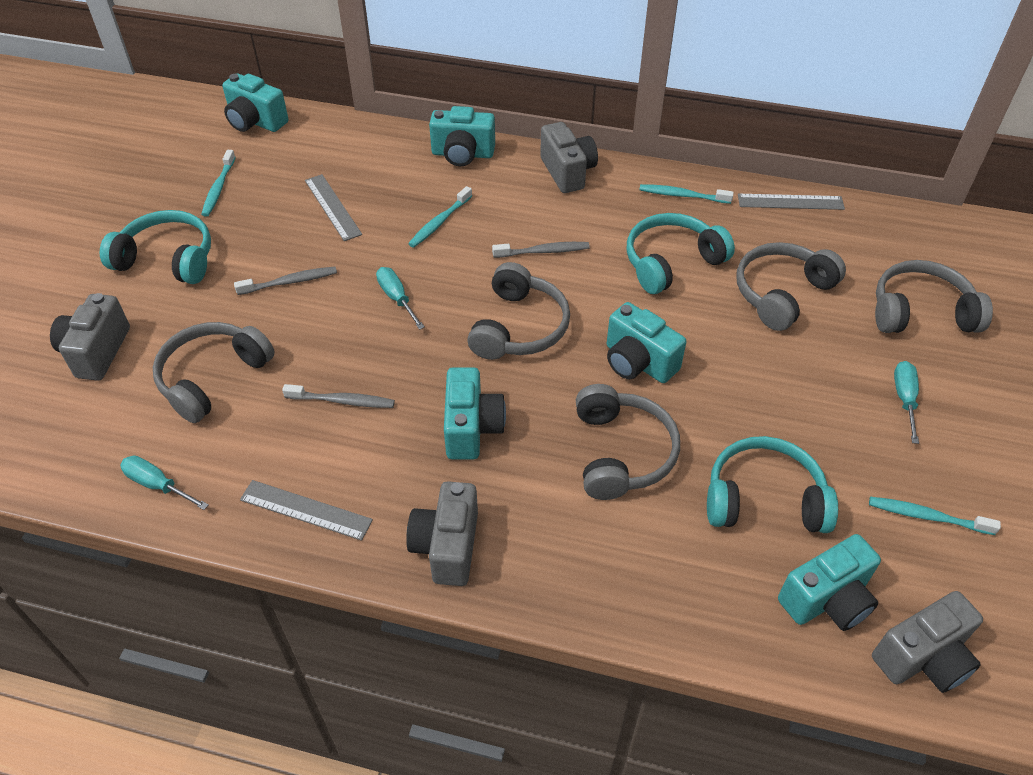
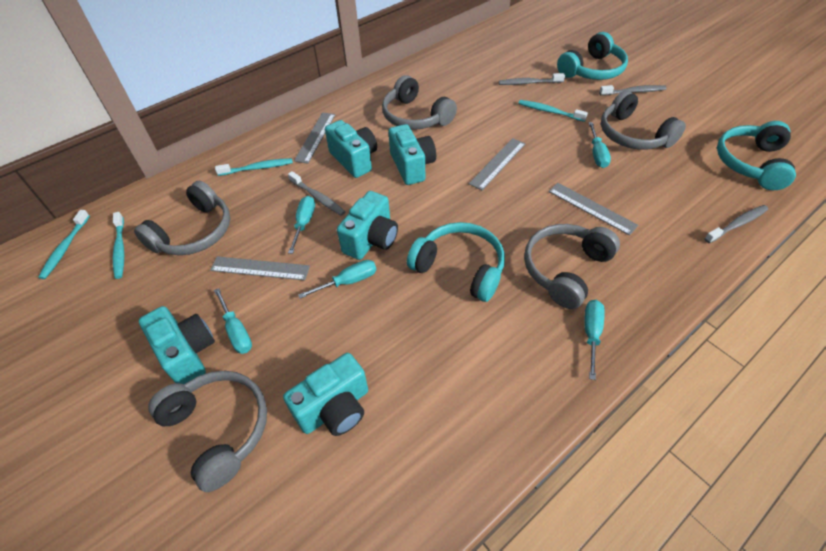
grey camera: [50,293,130,381] [406,481,478,586] [540,122,598,193] [872,591,983,693] = 4 -> none = 0
grey ruler: [240,480,373,541] [305,174,362,241] [738,194,845,210] = 3 -> [210,256,310,280] [294,112,336,164] [469,138,526,190] [549,183,638,235] = 4
grey toothbrush: [234,267,337,295] [282,384,395,408] [492,242,590,258] = 3 -> [288,171,345,216] [499,73,565,85] [599,85,667,96] [704,205,768,243] = 4
turquoise screwdriver: [120,455,209,510] [376,267,424,330] [894,361,919,444] = 3 -> [214,288,252,354] [288,196,315,254] [298,260,376,299] [585,300,605,380] [589,122,611,168] = 5

